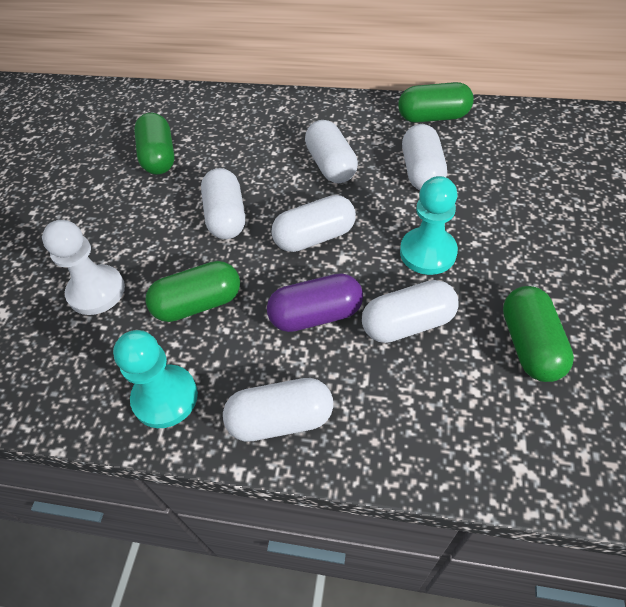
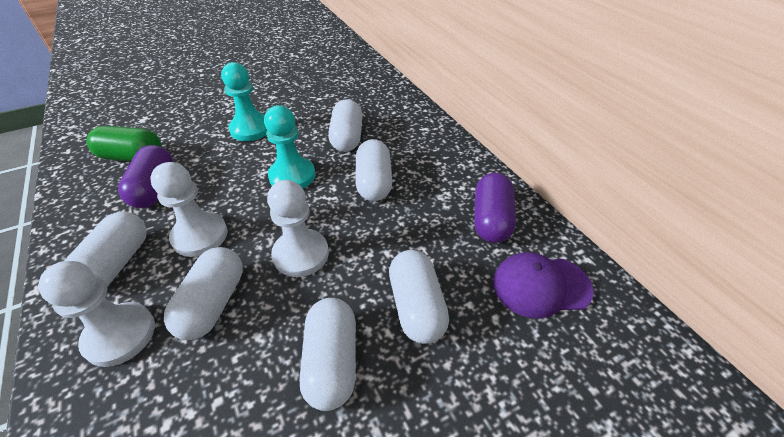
green capsule: [134,113,174,175] [145,261,240,322] [398,82,474,123] [503,286,574,382] = 4 -> [86,126,162,161] = 1
purple cap: none = 0 -> [493,252,593,318] = 1
purple capsule: [267,273,363,332] = 1 -> [118,145,173,208] [474,173,516,243] = 2
white pawn: [42,220,125,315] = 1 -> [38,261,155,367] [150,162,228,257] [267,180,329,277] = 3

